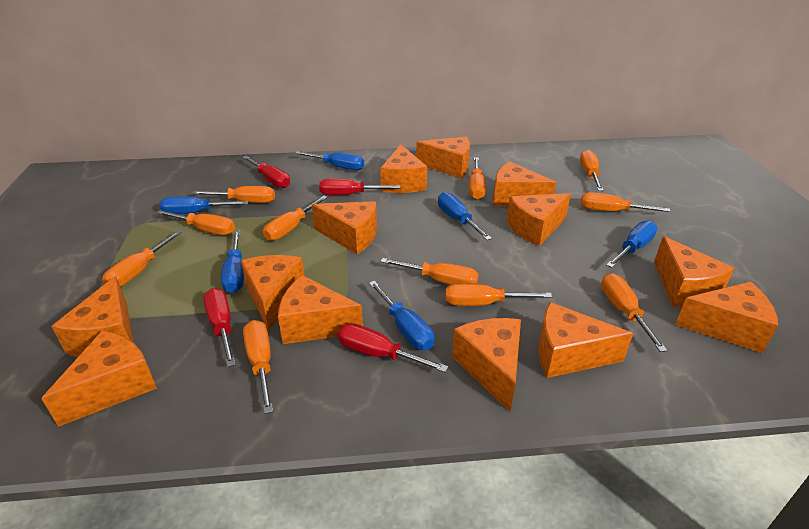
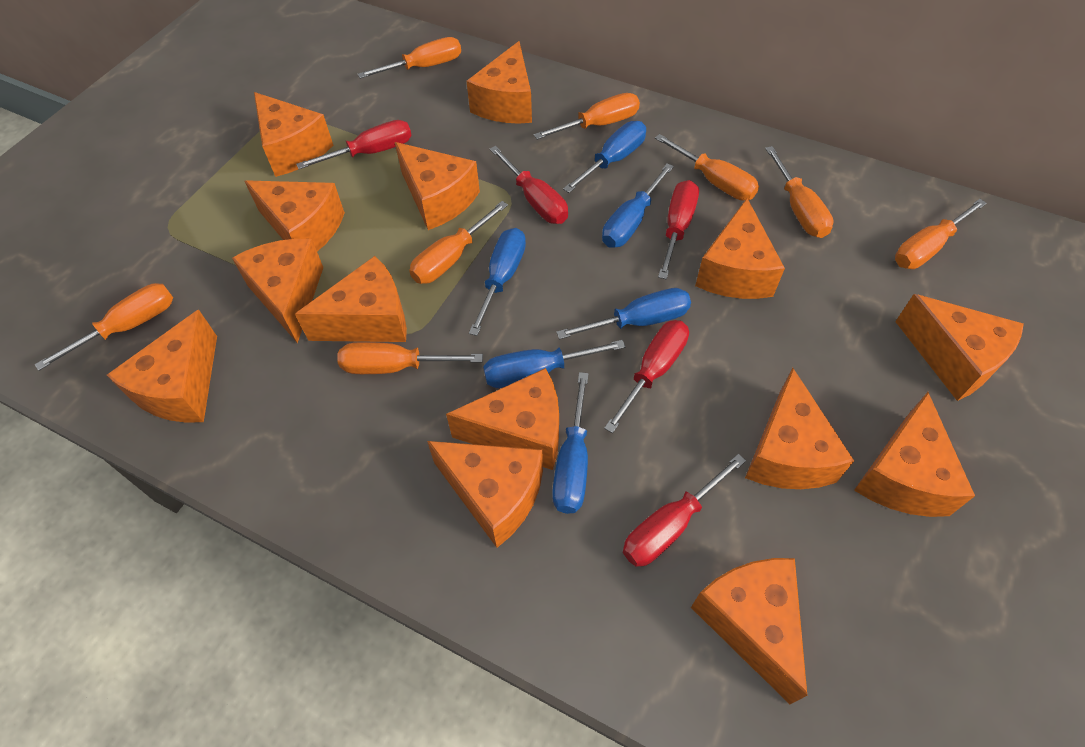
orange cheese: [41,330,157,427] [51,276,133,357] [241,255,304,331] [278,275,363,344] [312,201,377,254] [380,145,427,193] [416,136,470,178] [452,318,521,412] [493,162,557,206] [506,193,571,246] [538,302,633,378] [654,236,734,307] [675,282,778,353] = 13 -> [107,309,217,423] [232,239,323,343] [245,180,345,251] [254,92,333,177] [295,256,407,342] [395,142,480,230] [427,441,543,548] [446,368,559,470] [466,41,532,124] [691,558,807,704] [695,198,785,299] [745,368,854,489] [854,392,975,517] [895,294,1024,401] = 14
orange screwdriver: [102,230,182,287] [156,210,235,235] [192,186,275,203] [243,320,273,414] [263,195,328,241] [380,258,478,285] [445,283,552,306] [469,157,486,200] [580,150,604,191] [581,192,671,212] [601,273,667,352] = 11 -> [35,283,173,371] [338,342,483,374] [358,37,461,79] [409,201,508,284] [534,93,640,140] [655,134,759,200] [765,146,833,238] [895,199,987,269] = 8
red screwdriver: [203,288,236,367] [242,156,290,188] [319,179,400,195] [337,323,448,373] = 4 -> [296,120,412,169] [490,146,568,224] [604,320,689,433] [623,454,746,567] [658,180,699,279] = 5

